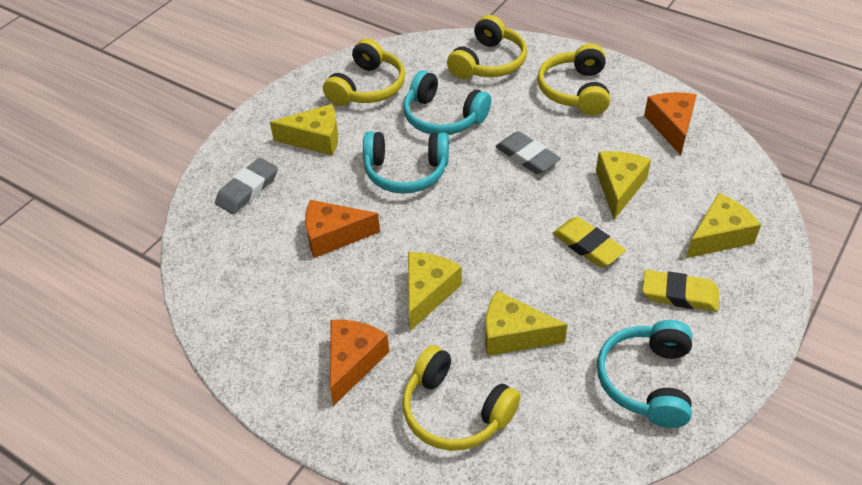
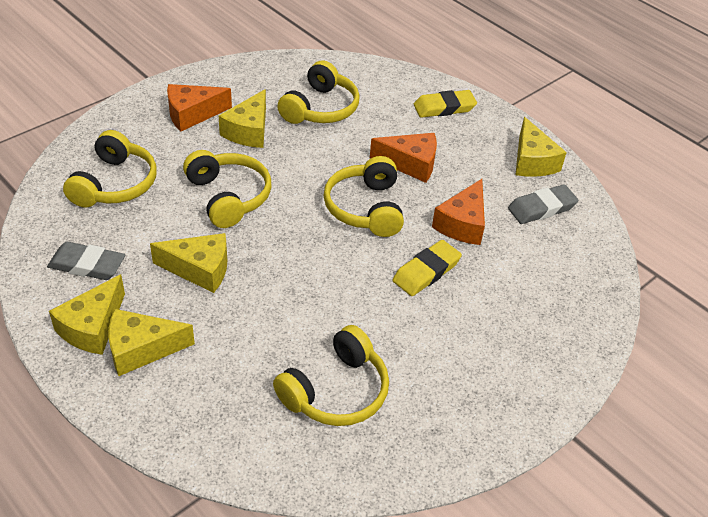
turquoise headphones: [363,132,449,194] [403,70,491,135] [597,320,692,428] = 3 -> none = 0
yellow headphones: [323,38,405,106] [402,345,520,451] [447,15,527,79] [537,43,610,115] = 4 -> [63,130,157,208] [183,150,271,228] [273,325,389,426] [277,60,360,124] [323,156,404,237] = 5

